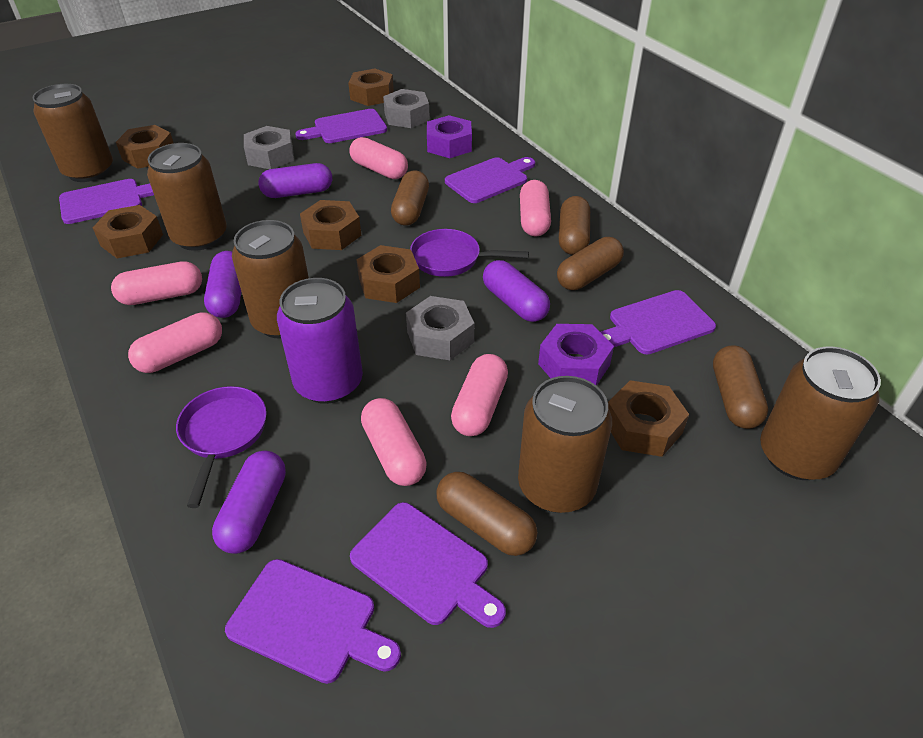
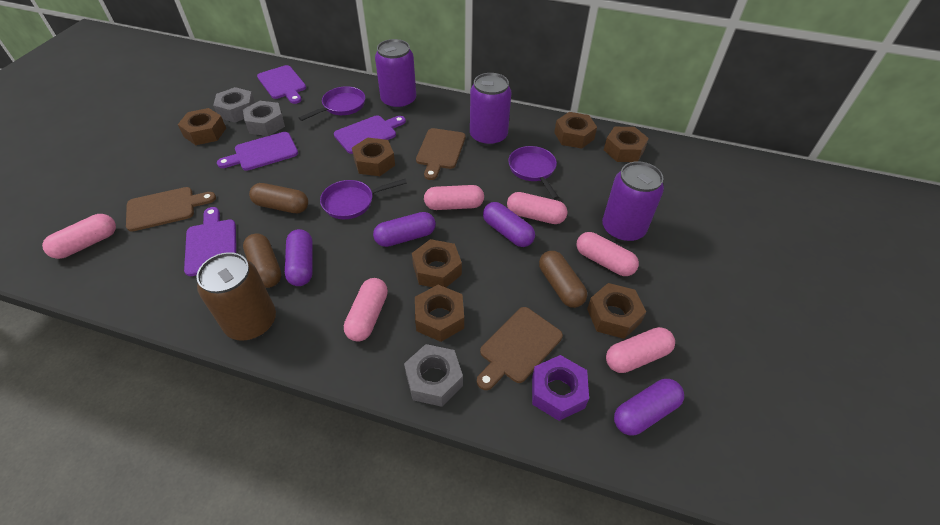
brown can: [33,84,113,182] [147,143,227,251] [232,220,309,339] [518,376,612,513] [760,346,881,480] = 5 -> [196,252,276,341] = 1
brown capsule: [391,170,429,226] [436,472,537,556] [557,237,624,290] [559,196,590,255] [713,345,768,429] = 5 -> [243,234,281,288] [249,183,308,213] [539,251,587,308] = 3
brown cutting board: none = 0 -> [126,187,216,232] [416,128,465,180] [477,307,563,390] = 3
brown nut: [92,205,163,258] [116,125,173,169] [300,200,362,250] [348,69,394,106] [356,245,420,303] [608,380,689,457] = 6 -> [178,108,226,145] [352,137,395,176] [412,239,462,287] [415,285,464,342] [554,112,597,149] [587,283,646,339] [604,127,649,162] = 7
purple can: [277,278,363,404] = 1 -> [375,39,416,110] [470,73,511,146] [602,161,664,242] = 3
purple cutting board: [59,179,154,224] [225,559,401,684] [295,109,387,143] [350,502,506,628] [445,157,535,203] [601,290,716,355] = 6 -> [184,207,236,276] [217,132,298,171] [257,65,306,104] [334,115,406,154] = 4
purple nut: [427,115,472,158] [538,324,614,386] = 2 -> [532,355,589,421] = 1
purple pan: [176,386,267,508] [410,229,529,277] = 2 -> [299,86,365,121] [320,179,407,219] [508,146,559,200] = 3

